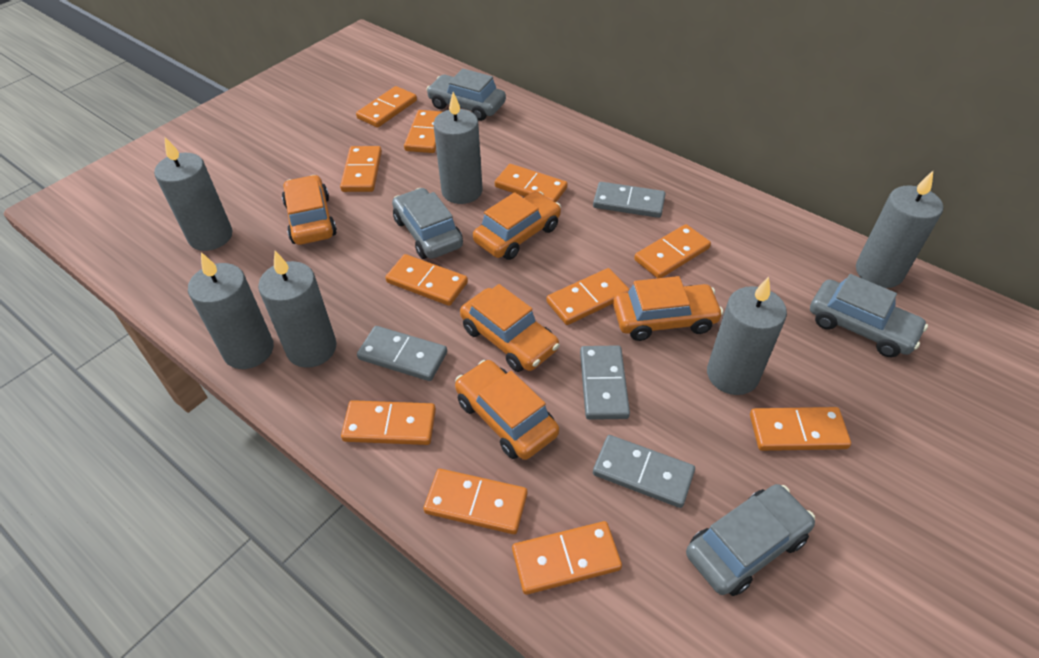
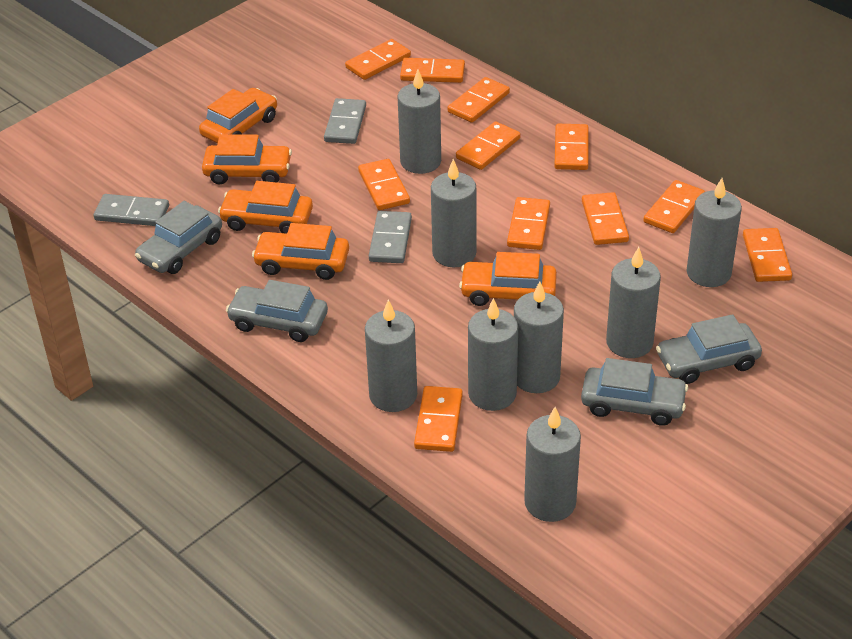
grey candle: [154,137,233,251] [188,252,274,369] [258,251,337,368] [433,92,483,204] [707,277,787,395] [856,171,943,288] = 6 -> [365,300,417,412] [397,69,441,174] [431,159,476,268] [468,298,518,411] [514,281,564,393] [524,407,581,522] [606,247,661,358] [686,178,742,287] = 8
grey domino: [357,326,447,381] [580,345,630,420] [593,182,666,218] [593,435,695,508] = 4 -> [94,194,169,226] [324,98,366,144] [369,211,412,263] = 3

